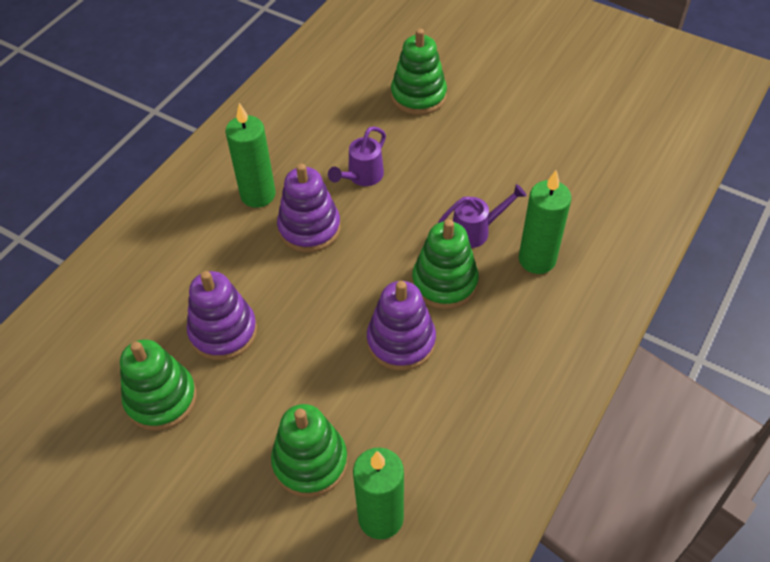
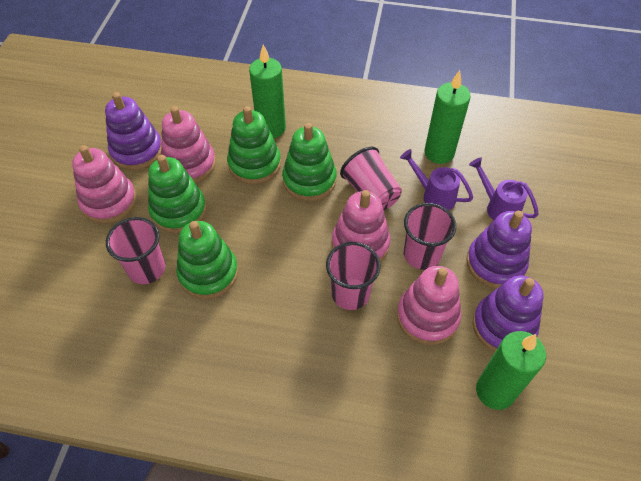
pink cup: none = 0 -> [106,217,165,284] [326,242,380,310] [340,147,402,210] [404,203,456,270] = 4
pink stacking toy: none = 0 -> [72,145,137,224] [161,106,216,183] [332,190,390,262] [397,266,461,345] = 4

